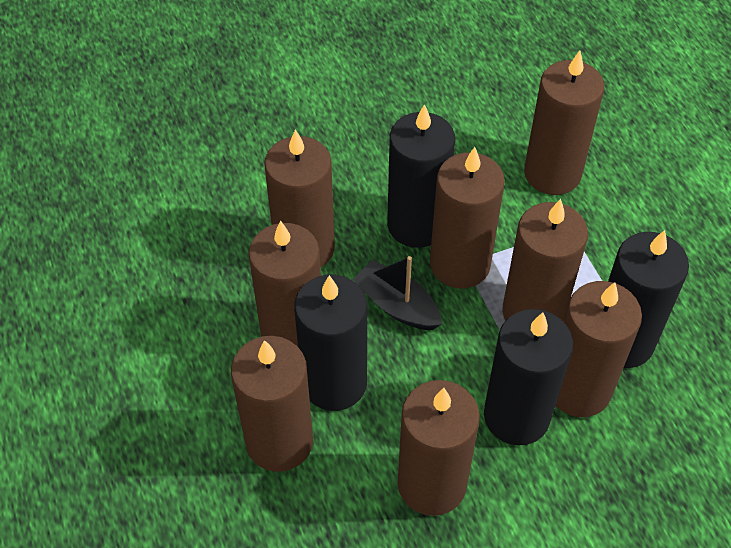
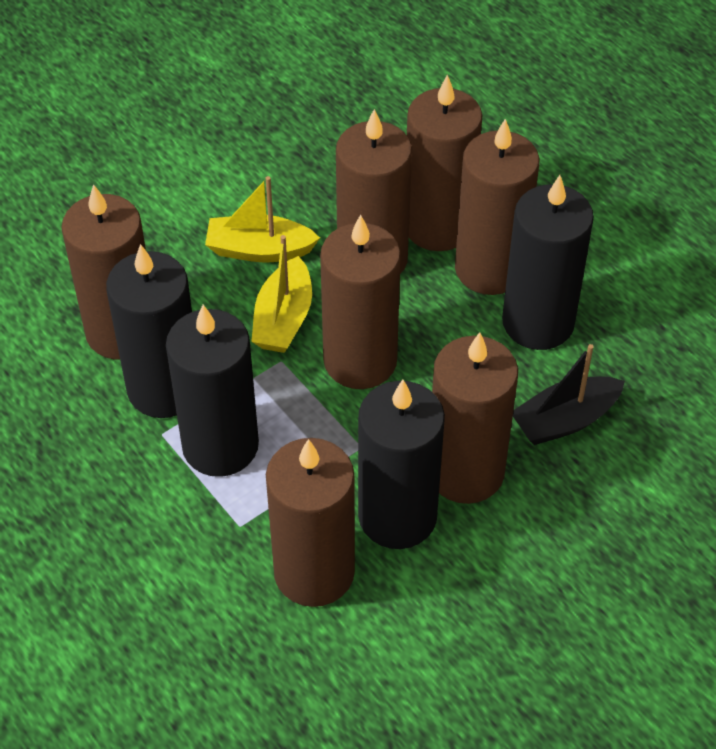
brown candle: [231,336,313,472] [248,221,321,346] [264,130,335,268] [398,380,480,516] [430,147,505,288] [502,199,588,321] [524,50,604,195] [556,281,642,417] = 8 -> [61,184,146,359] [266,438,355,607] [320,214,401,389] [336,109,412,274] [407,75,482,251] [432,332,518,504] [455,119,540,295] = 7
yellow boat: none = 0 -> [205,176,320,262] [251,235,312,353] = 2

